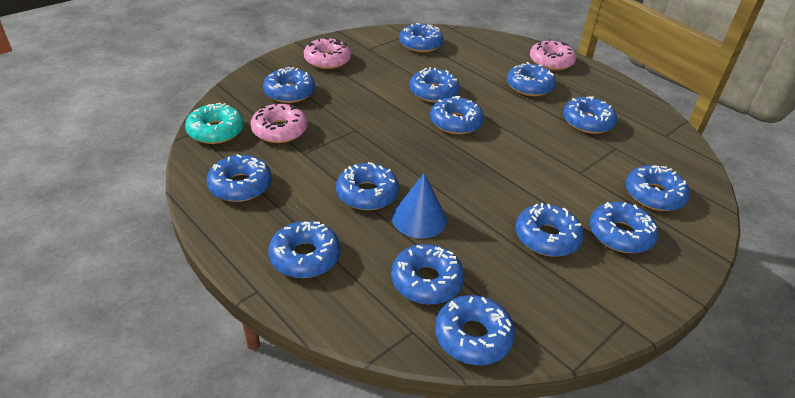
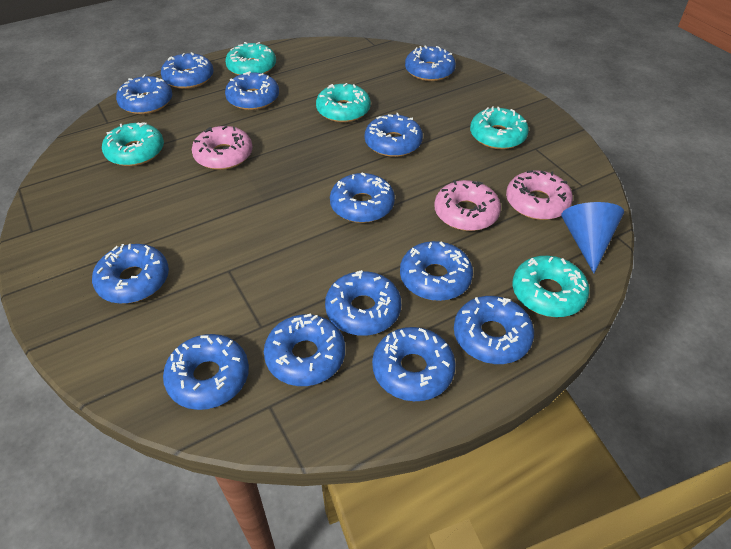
blue donut: [206,154,272,202] [263,67,315,103] [268,221,341,278] [336,162,399,210] [391,244,465,304] [399,23,444,52] [409,67,460,103] [430,96,484,134] [435,295,515,365] [507,62,556,96] [515,203,584,257] [563,96,617,134] [590,202,658,253] [626,165,690,211] = 14 -> [92,244,169,304] [116,75,172,114] [161,52,214,89] [163,334,249,410] [225,71,279,110] [264,313,345,386] [325,270,401,336] [330,172,395,223] [365,113,423,157] [372,327,456,401] [400,241,473,301] [405,46,456,81] [454,296,534,364] = 13
turquoise donut: [185,103,244,144] = 1 -> [102,122,164,166] [225,42,276,75] [316,83,371,122] [470,106,529,149] [513,256,589,317] = 5

